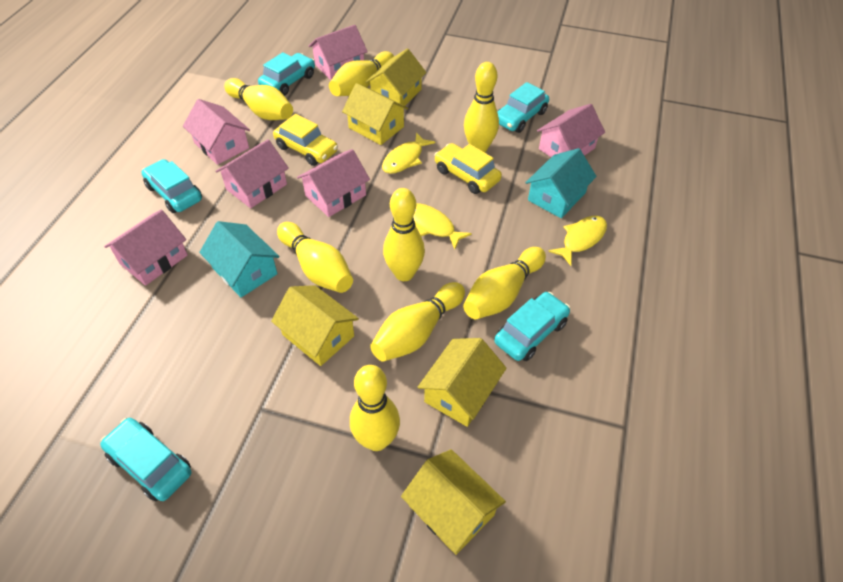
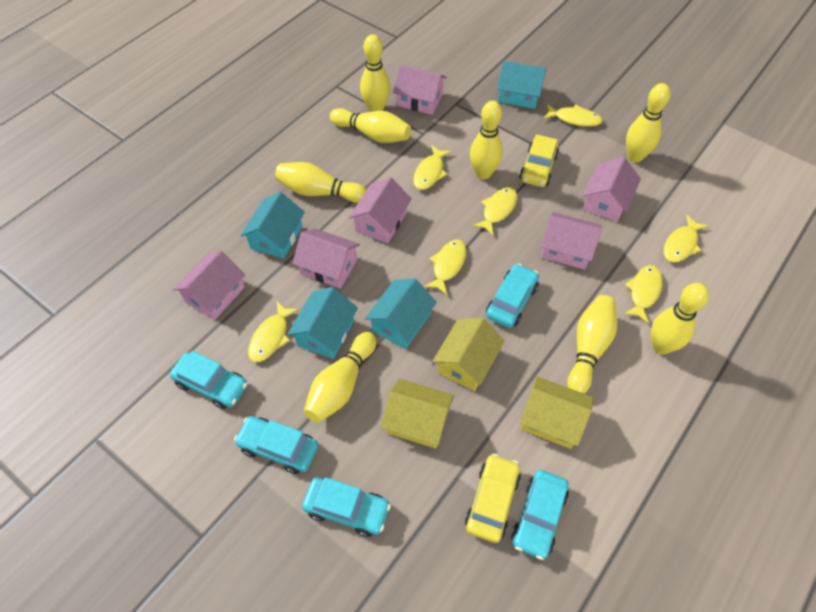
turquoise house: [199,221,280,298] [525,148,597,218] = 2 -> [240,192,305,259] [288,287,358,359] [365,278,437,349] [497,61,546,109] = 4
yellow fish: [382,132,435,174] [413,203,472,249] [548,216,607,266] = 3 -> [248,301,299,363] [413,145,452,190] [424,239,467,295] [472,187,517,235] [543,104,603,127] [624,265,663,324] [664,215,708,263] = 7
yellow house: [271,285,359,366] [342,83,408,145] [365,49,426,106] [401,449,506,555] [418,338,506,427] = 5 -> [381,379,454,448] [432,318,505,391] [520,376,593,449] = 3

